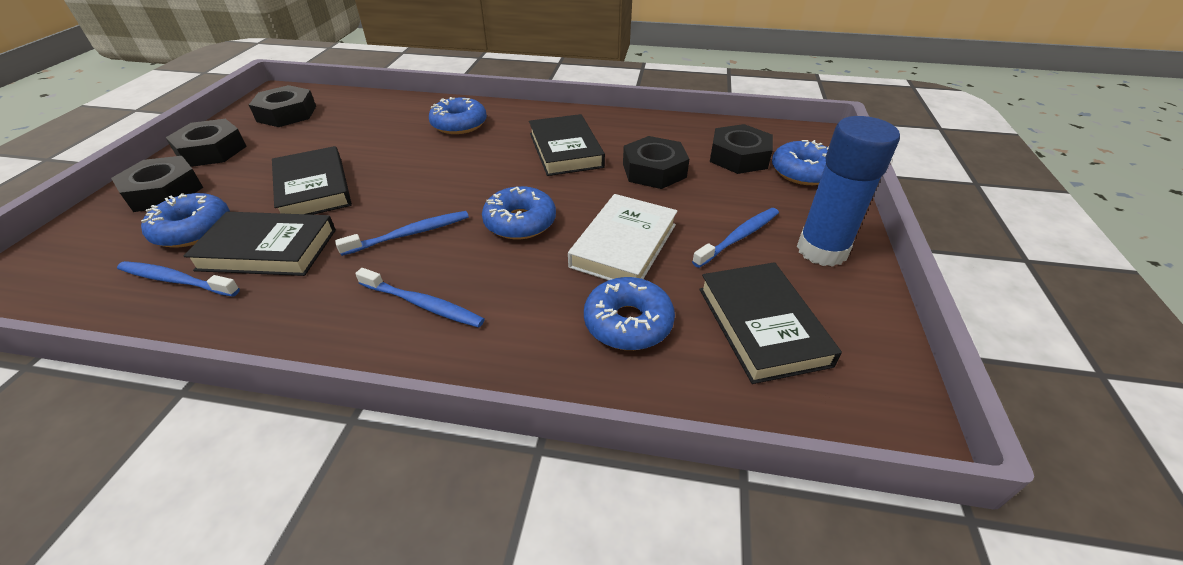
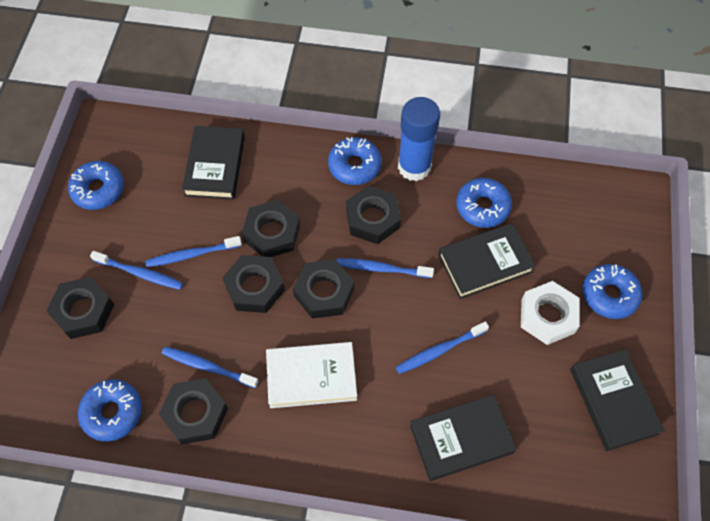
black nut: [111,156,203,212] [166,119,247,167] [249,85,316,127] [623,136,689,189] [710,124,773,174] = 5 -> [46,277,114,339] [159,378,228,444] [222,255,285,313] [242,200,300,257] [293,259,354,319] [346,185,401,244] = 6
blue toothbrush: [117,261,240,297] [335,211,469,256] [355,268,485,328] [692,208,779,268] = 4 -> [90,251,183,290] [145,236,242,267] [162,347,258,388] [337,258,434,278] [396,321,489,374] = 5
white nut: none = 0 -> [521,281,579,345] = 1

